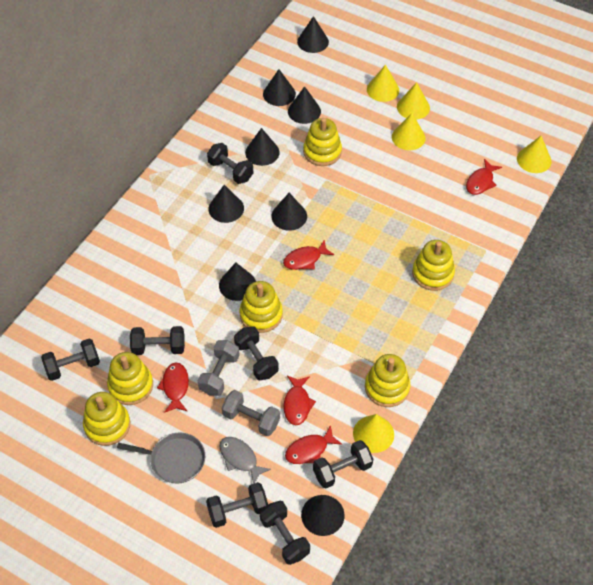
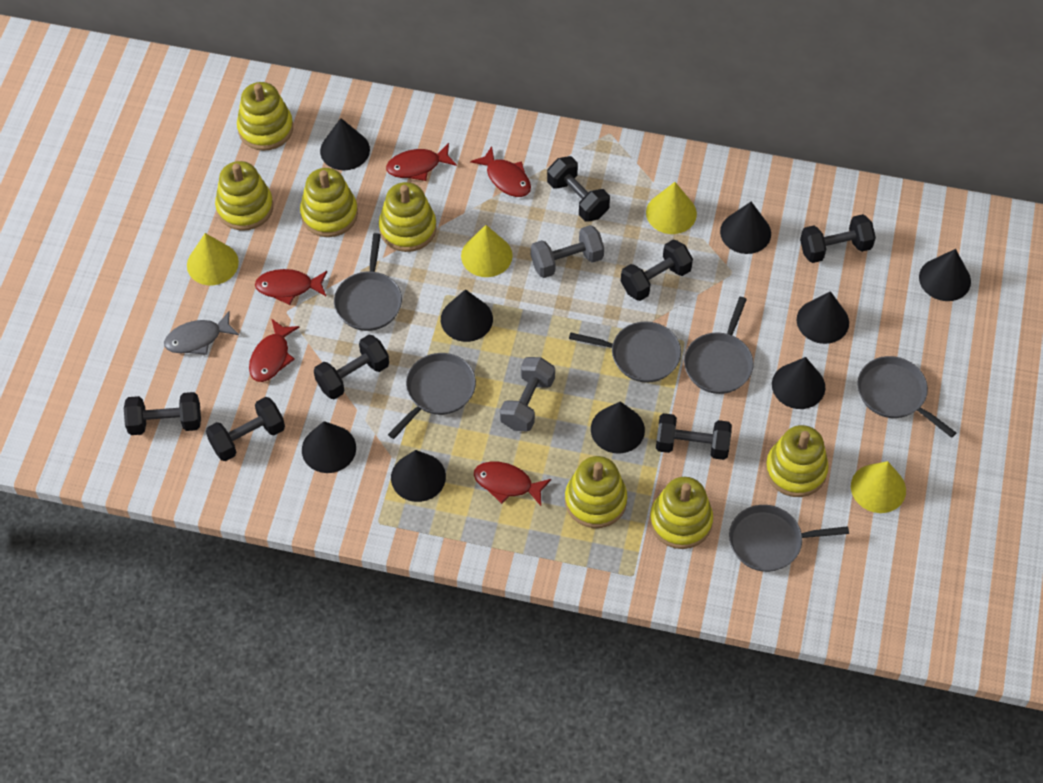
black cone: [209,185,244,223] [219,263,256,301] [245,128,280,166] [263,69,296,106] [271,193,307,231] [288,86,321,124] [297,16,329,53] [301,495,345,536] = 8 -> [302,421,356,473] [320,118,370,170] [391,450,446,502] [441,289,493,342] [591,401,645,453] [720,202,771,254] [772,357,825,409] [797,291,849,344] [919,249,971,301] = 9
grey pan: [117,433,205,484] = 1 -> [334,233,402,331] [388,353,476,439] [569,321,681,383] [684,297,754,394] [729,505,849,572] [857,356,956,438] = 6
yellow cone: [353,414,394,453] [367,65,399,102] [392,113,426,150] [397,82,430,120] [517,136,551,173] = 5 -> [187,233,239,285] [461,225,513,277] [646,182,697,234] [851,461,906,513] = 4
yellow stacking toy: [83,392,130,446] [107,352,153,405] [240,281,283,333] [303,118,342,166] [365,354,410,407] [412,240,455,291] = 6 -> [215,161,273,231] [237,82,293,151] [300,168,358,237] [379,182,436,252] [565,456,627,528] [650,477,713,549] [765,425,829,497] = 7

